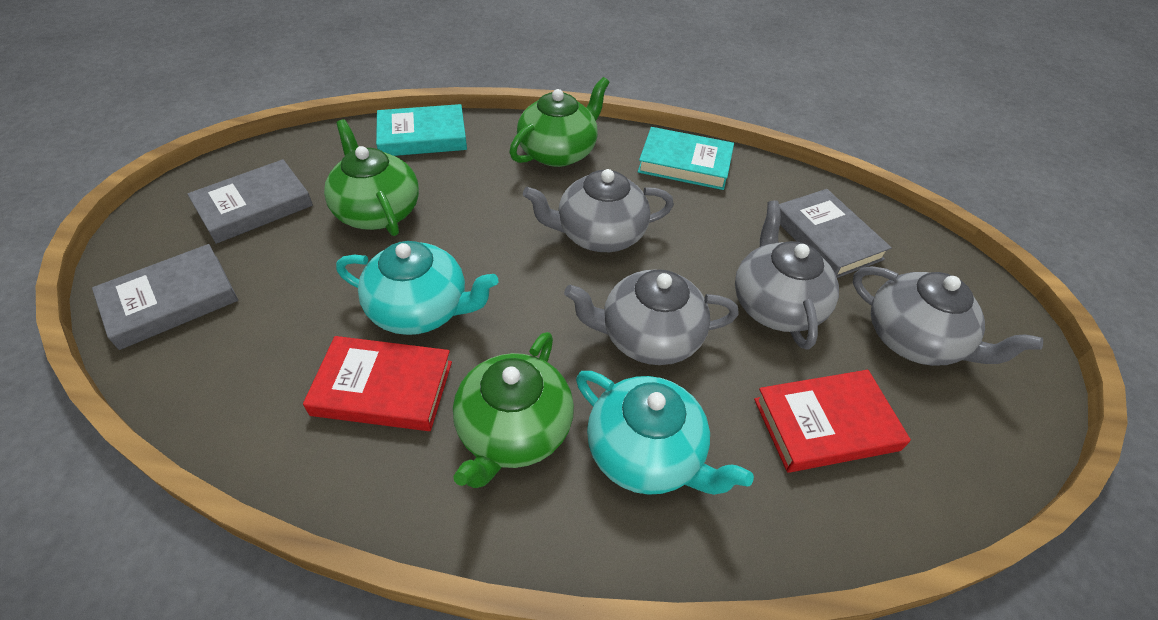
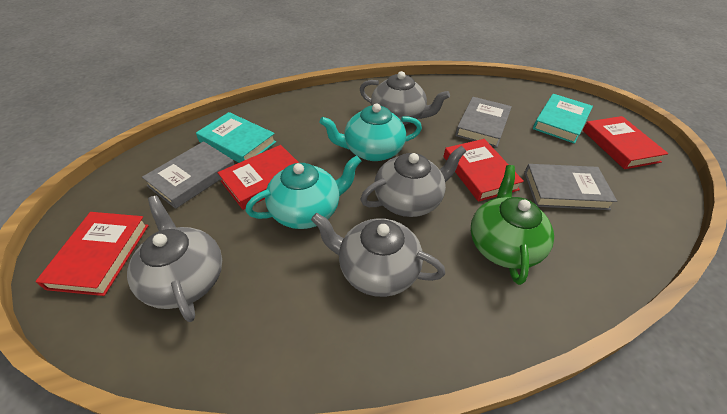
green teapot: [324,120,419,236] [453,332,574,488] [509,77,609,167] = 3 -> [471,165,554,285] = 1
red book: [303,336,452,431] [754,370,911,473] = 2 -> [35,212,149,296] [218,145,299,210] [443,139,524,202] [583,116,669,169] = 4

